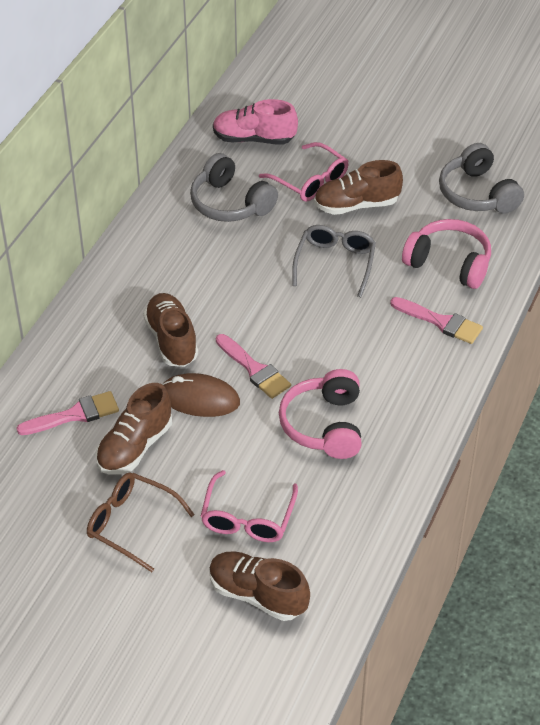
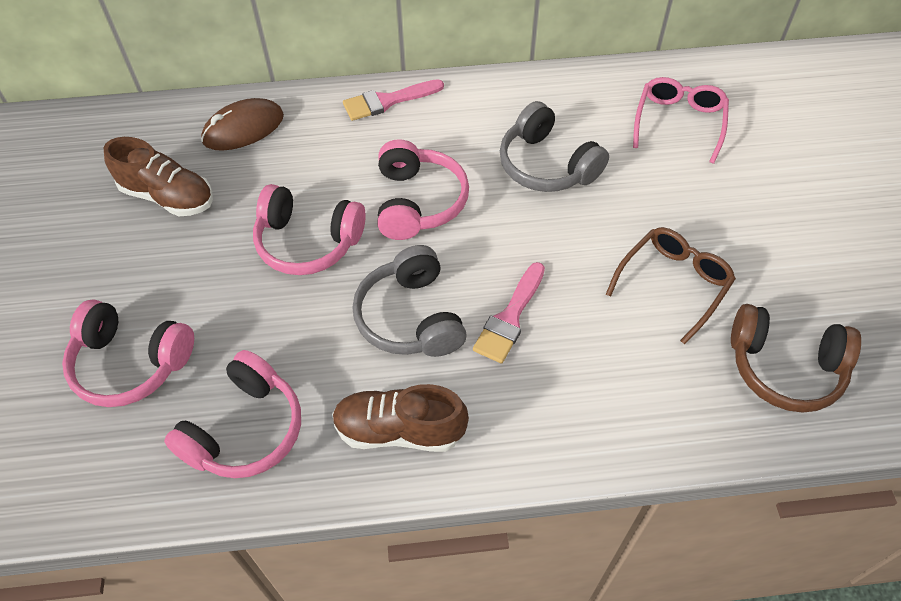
brown headphones: none = 0 -> [731,304,861,413] = 1
brown shoe: [96,383,172,475] [143,293,198,367] [209,551,310,621] [314,160,403,215] = 4 -> [104,137,213,216] [332,384,469,452] = 2
grey glasses: [292,225,376,297] = 1 -> none = 0
pink brush: [17,391,119,435] [216,334,291,399] [390,297,483,344] = 3 -> [343,79,444,121] [473,262,545,364] = 2
pink glasses: [201,470,298,542] [259,142,348,202] = 2 -> [633,77,729,164] = 1
pink headphones: [279,369,362,459] [402,219,491,289] = 2 -> [62,299,194,407] [164,350,301,478] [253,184,366,275] [378,139,469,240] = 4
pink shoe: [213,99,298,145] = 1 -> none = 0

